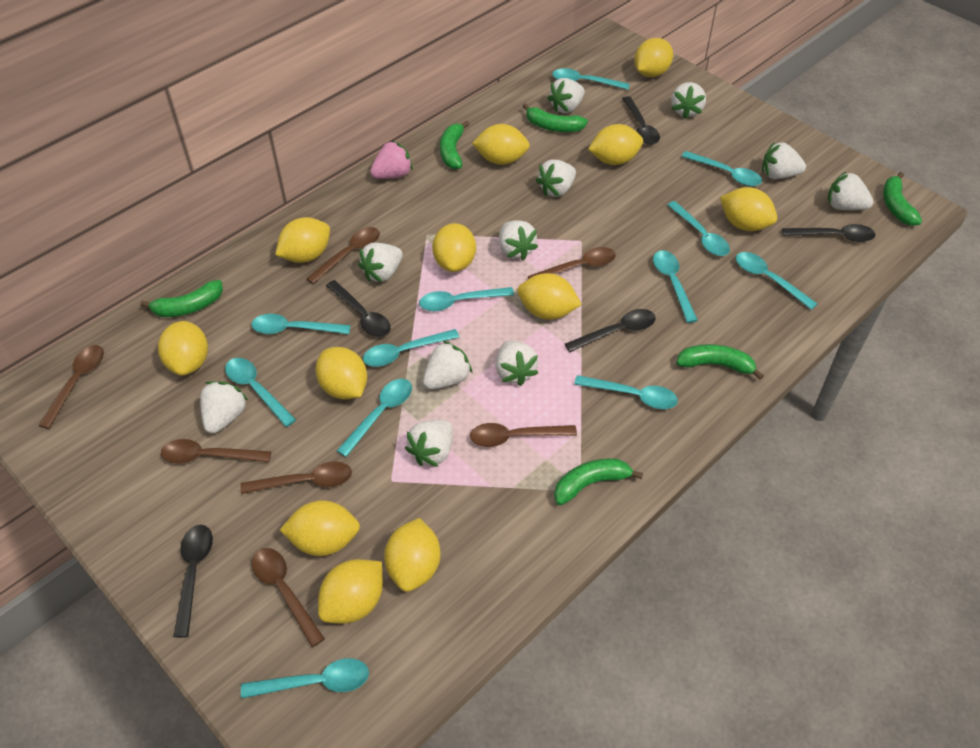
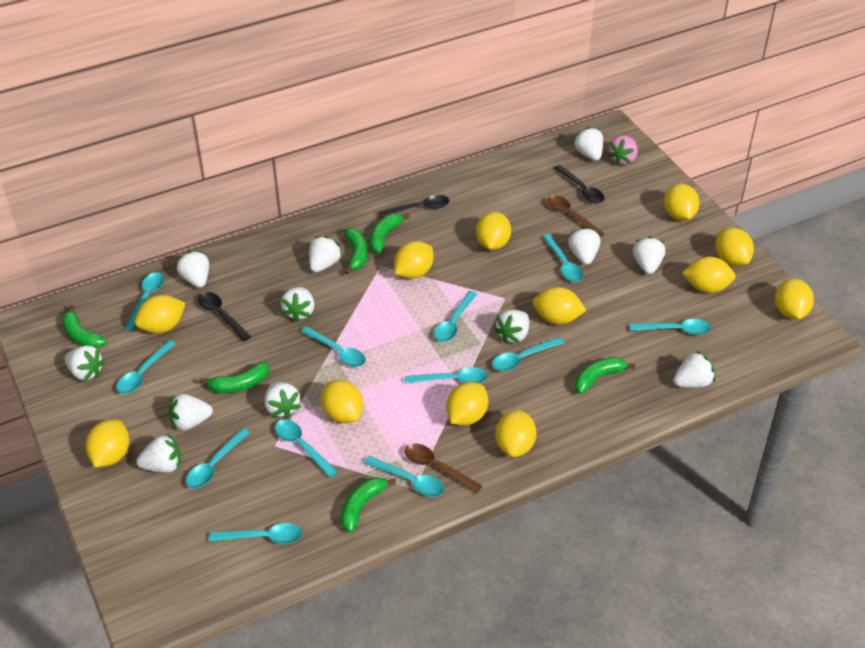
black spoon: [173,525,213,638] [326,280,391,337] [565,309,656,352] [622,96,660,145] [782,224,875,242] = 5 -> [198,292,251,341] [378,195,449,217] [554,165,604,203] = 3
brown spoon: [38,345,104,429] [161,439,271,464] [240,461,352,494] [252,548,325,647] [306,227,380,284] [470,423,577,447] [528,247,616,279] = 7 -> [404,443,482,493] [547,195,604,237] = 2
white strawberry: [200,381,248,434] [358,243,403,282] [405,420,453,467] [423,341,472,389] [496,340,538,386] [499,220,538,261] [536,160,576,197] [547,78,585,113] [671,82,706,119] [762,142,806,179] [828,172,873,210] = 11 -> [65,345,105,381] [136,434,181,473] [169,394,213,430] [177,251,209,288] [264,382,301,419] [281,287,315,322] [309,236,342,272] [494,310,529,343] [568,227,600,265] [573,127,603,161] [633,236,665,274] [673,351,715,388] = 12

